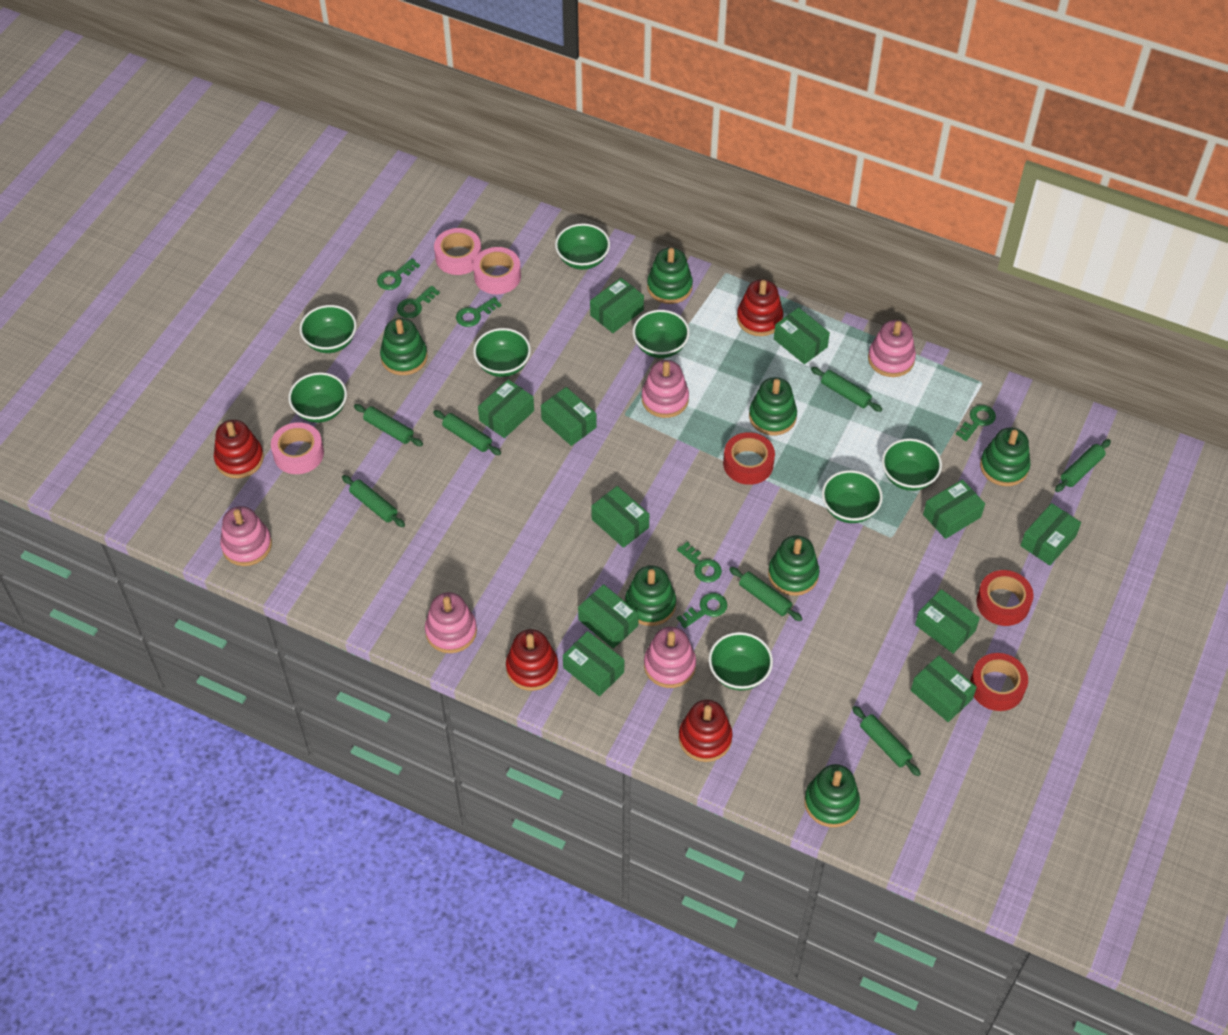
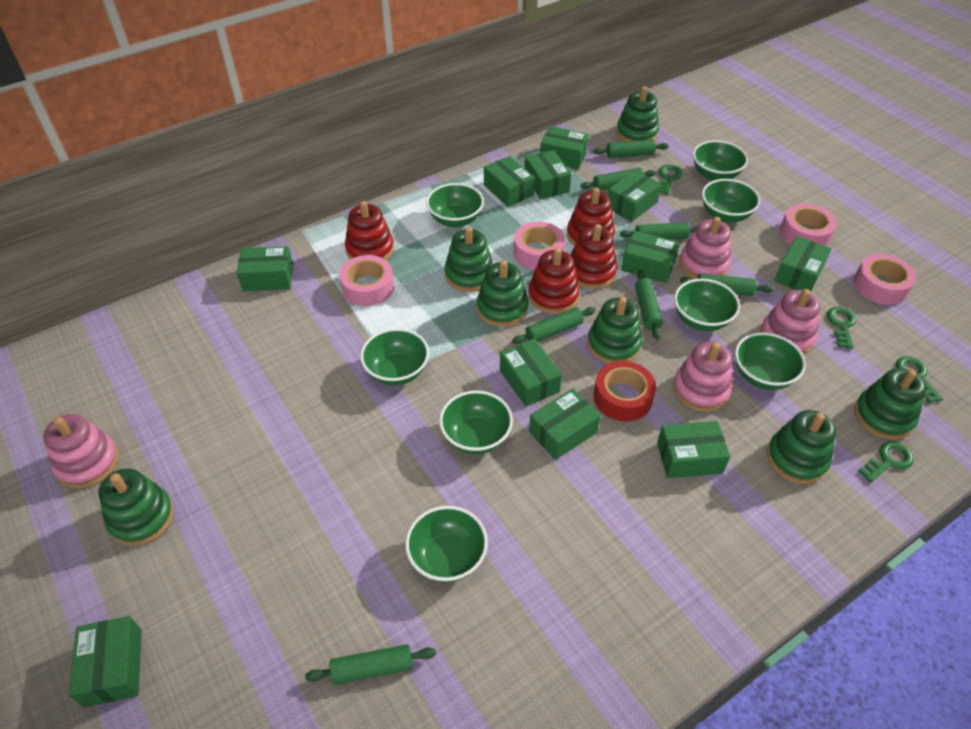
green key: [377,258,420,290] [397,285,440,318] [456,297,501,327] [677,542,722,583] [677,593,727,628] [956,405,996,441] = 6 -> [658,165,682,194] [827,307,856,349] [858,441,914,483] [896,356,943,403] = 4
pink stacking toy: [220,506,272,566] [425,592,477,653] [642,360,689,418] [644,627,696,688] [868,320,916,377] = 5 -> [43,414,119,488] [673,342,733,412] [679,217,731,279] [760,289,820,355] = 4
pink tape: [271,422,324,474] [434,228,482,275] [473,247,521,294] = 3 -> [339,255,394,306] [513,222,565,270] [780,204,837,246] [853,254,916,305] = 4
red tape: [723,432,775,485] [970,653,1028,711] [977,570,1034,626] = 3 -> [594,361,656,422] = 1

